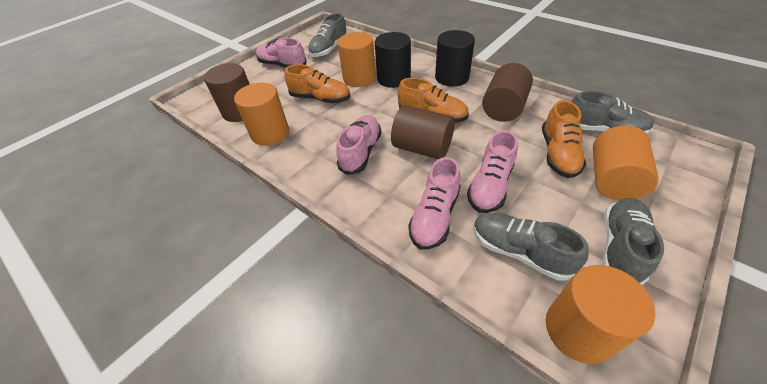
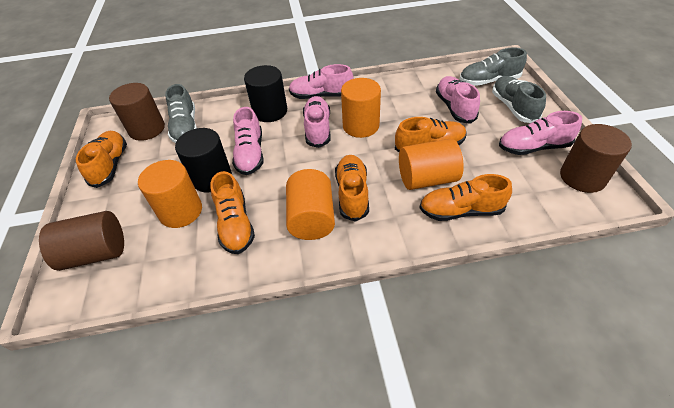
grey shoe: [308,13,348,57] [473,213,589,281] [571,91,654,134] [603,198,664,285] = 4 -> [165,84,197,143] [459,47,527,86] [492,76,546,123] = 3
orange shoe: [284,64,350,103] [398,78,469,123] [542,100,586,178] = 3 -> [76,131,127,188] [210,171,255,254] [335,155,369,222] [395,117,466,152] [419,174,512,221] = 5
pink shoe: [256,38,307,67] [336,115,382,175] [408,157,461,250] [467,130,518,213] = 4 -> [232,107,264,175] [289,64,354,99] [303,96,331,148] [436,76,480,124] [499,111,582,155] = 5

